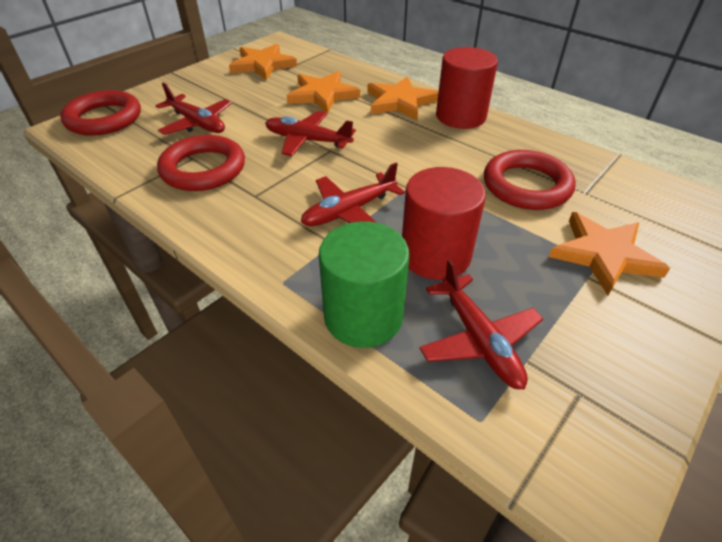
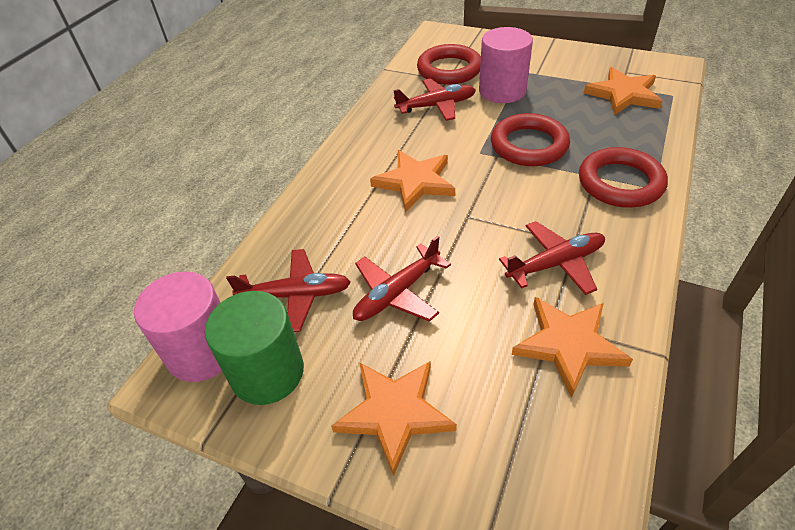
pink cylinder: none = 0 -> [134,272,222,382] [479,27,533,103] = 2
red cylinder: [402,167,486,280] [436,47,498,129] = 2 -> none = 0

